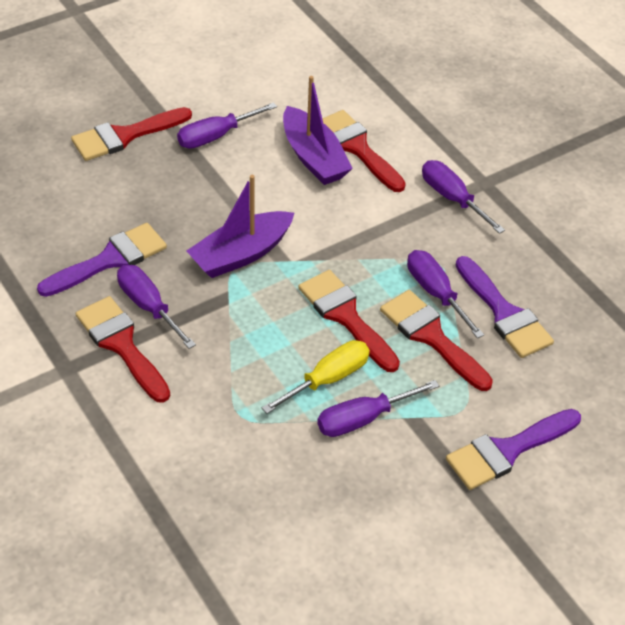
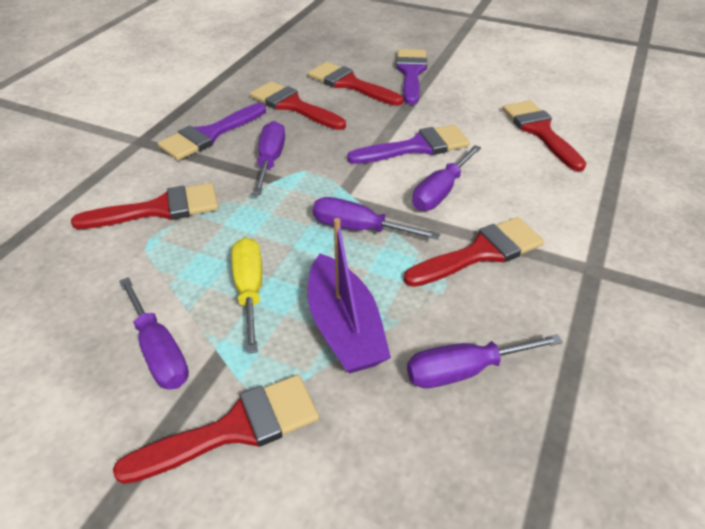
purple boat: [187,175,294,278] [283,76,353,185] = 2 -> [308,218,391,373] = 1
red brush: [71,107,192,161] [76,296,170,403] [298,270,400,372] [322,110,406,192] [380,290,493,391] = 5 -> [71,183,218,229] [113,375,319,484] [250,81,346,130] [308,62,403,106] [404,217,544,287] [502,101,587,171] = 6

